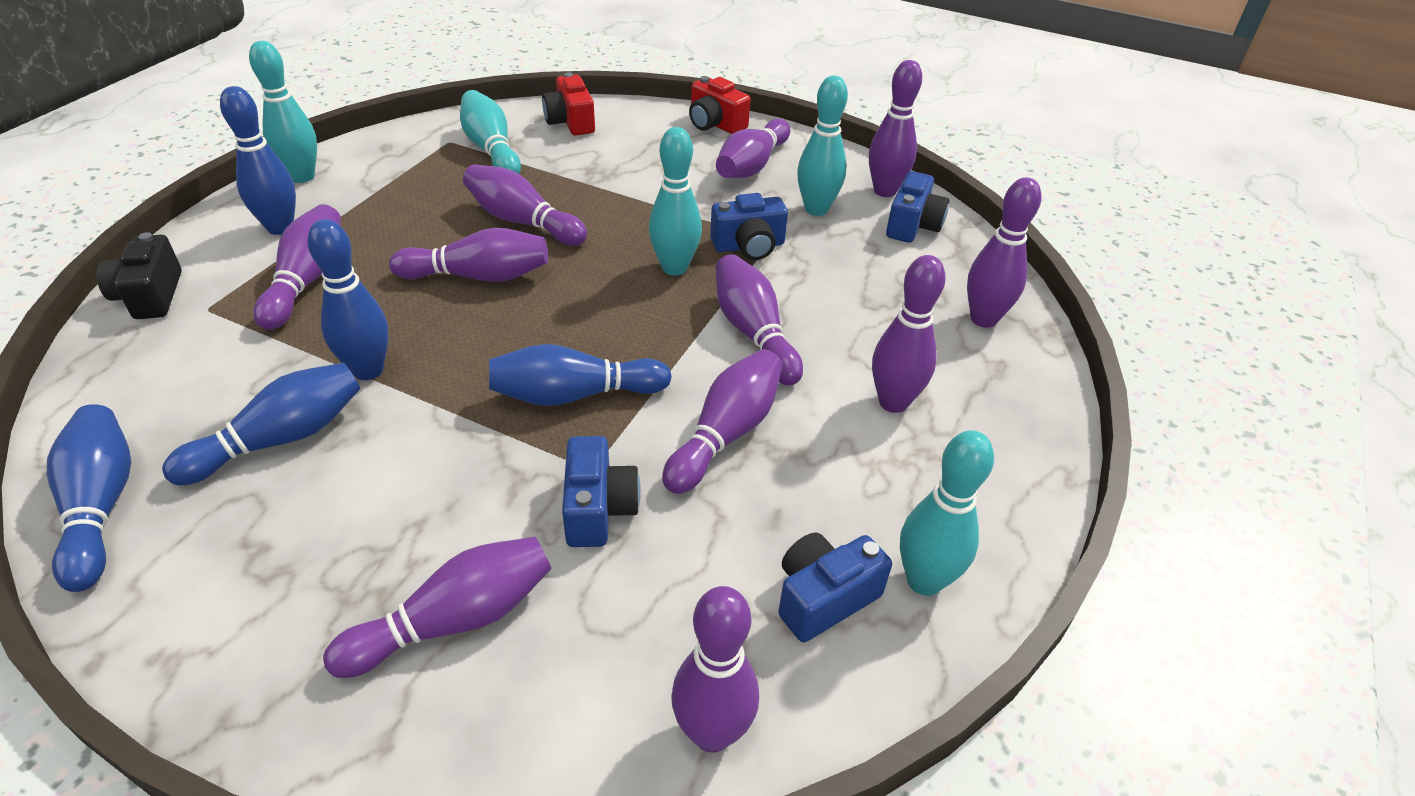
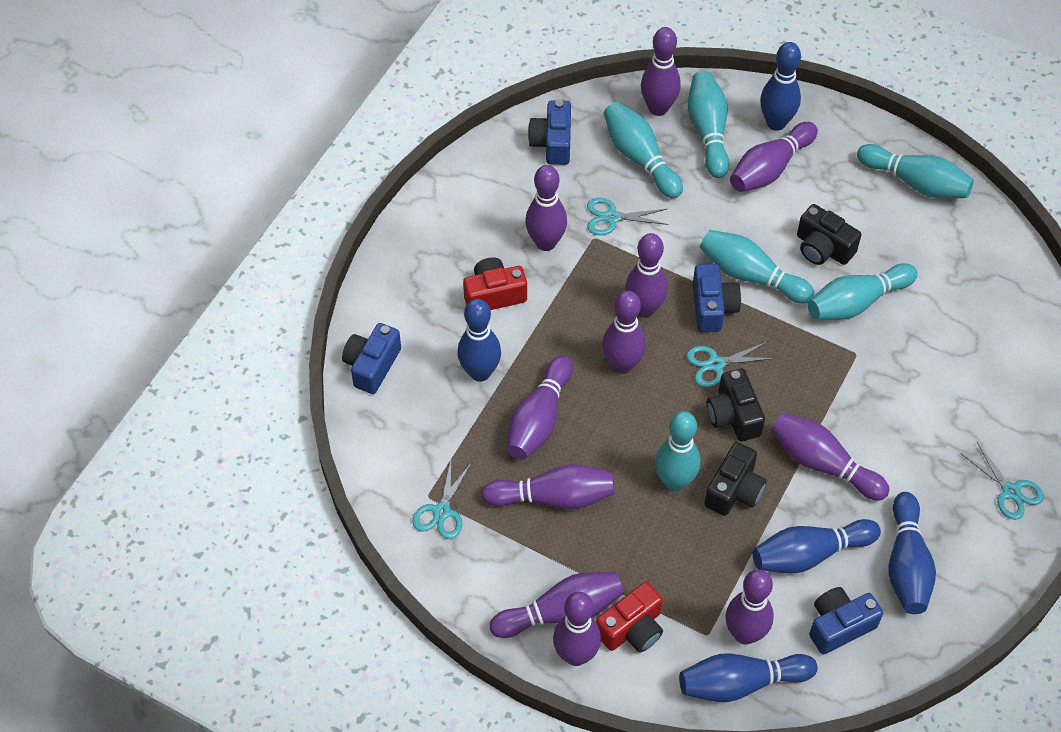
black camera: [96,232,182,319] = 1 -> [704,442,767,516] [707,369,765,441] [797,204,861,265] = 3
turquoise bowling pin: [249,41,317,183] [460,90,521,174] [649,127,702,276] [797,76,848,216] [900,430,994,596] = 5 -> [604,102,683,199] [655,411,700,491] [688,71,729,178] [700,230,815,304] [808,263,918,320] [857,144,974,198] = 6
turquoise scissors: none = 0 -> [413,460,472,539] [587,198,669,235] [686,342,775,387] [961,442,1044,520] = 4

